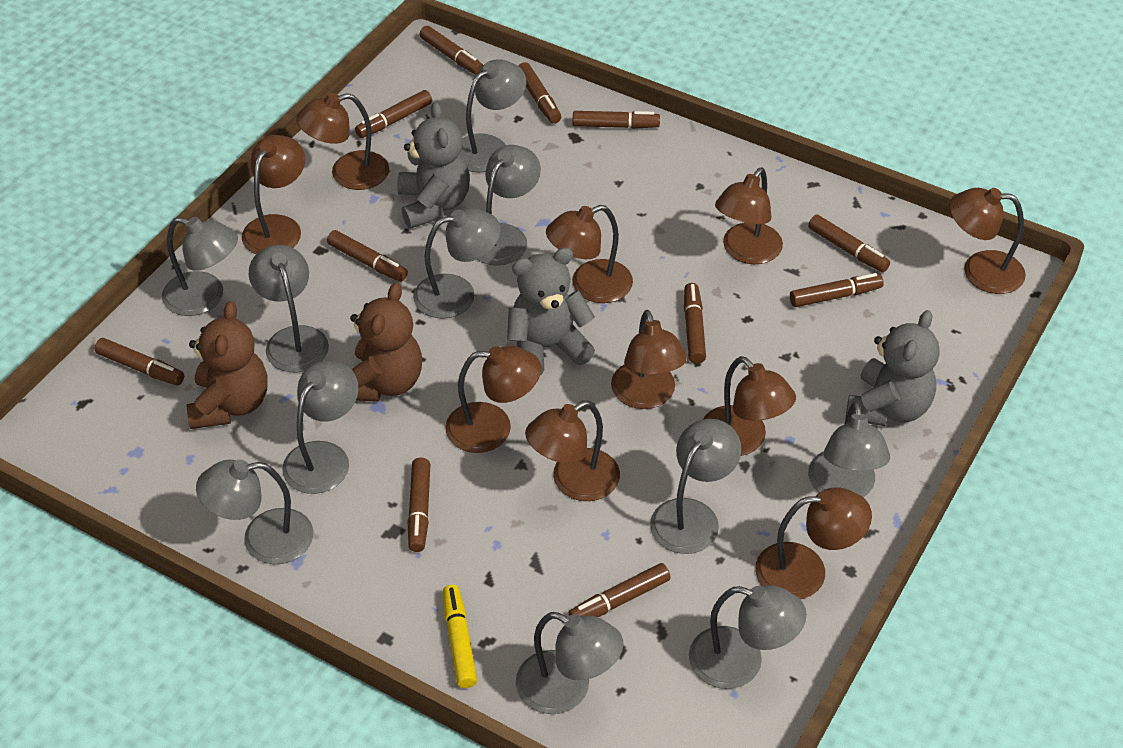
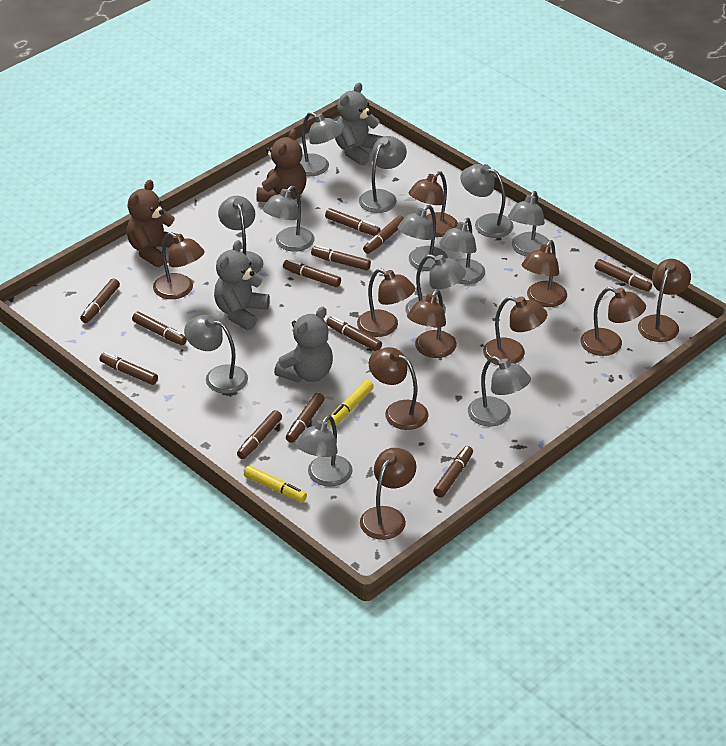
brown marker: [95,338,184,386] [327,230,408,282] [355,90,432,138] [407,458,431,552] [420,26,483,75] [518,62,561,124] [569,563,671,617] [573,111,660,129] [684,283,706,364] [790,273,884,307] [808,215,890,272] = 11 -> [80,278,120,323] [99,352,158,385] [132,312,187,345] [237,410,282,459] [283,259,341,287] [286,393,325,443] [311,245,371,271] [325,208,381,236] [326,316,382,351] [363,216,404,254] [433,446,473,498] [594,259,652,292] = 12
grey lamp: [162,217,238,316] [196,460,313,564] [249,245,329,372] [282,361,359,494] [413,208,501,319] [460,59,526,172] [477,145,541,266] [516,612,624,714] [650,419,741,554] [689,585,807,689] [808,401,890,497] = 11 -> [184,315,248,394] [218,196,264,273] [263,186,315,252] [296,415,353,487] [300,112,343,176] [359,136,407,213] [398,205,448,271] [405,254,466,314] [439,218,485,284] [460,164,514,238] [468,356,531,426] [508,191,551,256] = 12
yellow marker: [443,585,477,688] = 1 -> [244,465,307,502] [328,380,374,425] = 2

